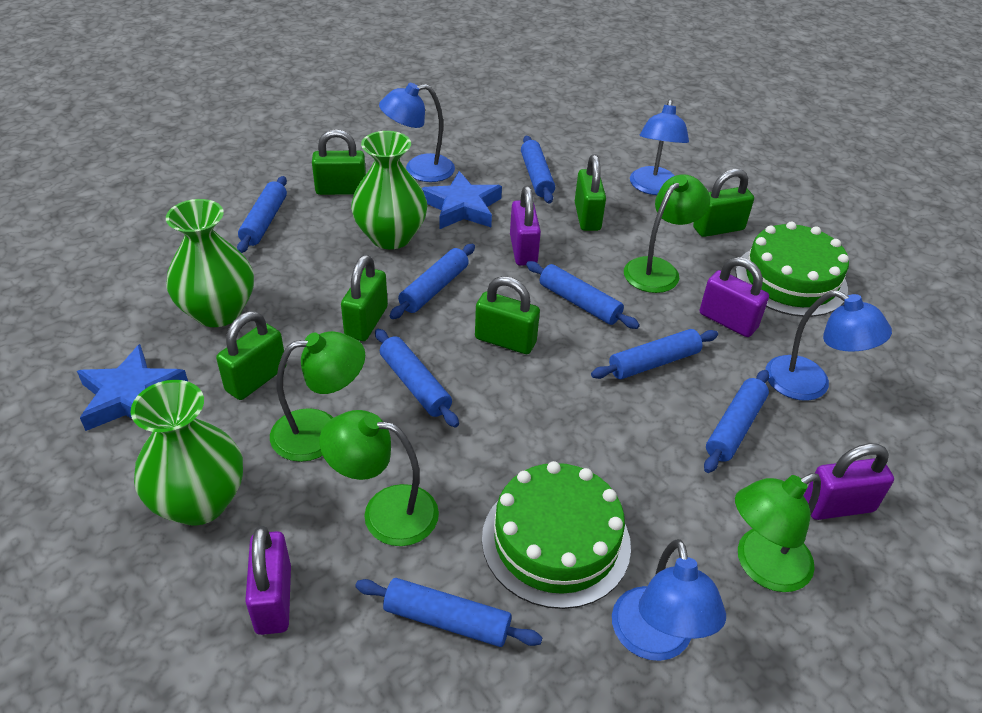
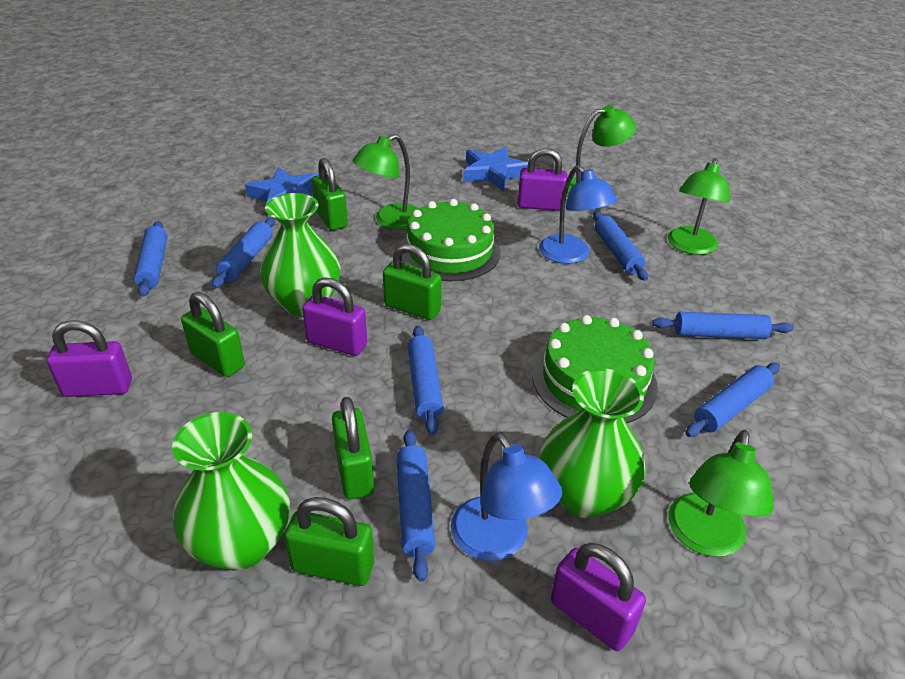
blue lamp: [379,83,455,182] [612,539,726,661] [630,99,689,195] [765,290,892,401] = 4 -> [451,433,562,561] [539,165,617,264] = 2
blue rolling pin: [237,176,287,253] [355,578,542,647] [375,329,459,427] [390,244,475,319] [521,136,555,204] [526,261,640,329] [591,329,718,379] [704,370,769,473] = 8 -> [134,221,167,297] [212,217,275,288] [396,430,435,582] [408,326,444,435] [593,211,648,281] [652,312,794,339] [686,363,780,437] = 7
green padlock: [216,311,286,400] [312,129,366,195] [341,255,388,341] [475,276,540,354] [575,154,606,231] [693,169,754,237] = 6 -> [181,292,245,377] [284,497,374,586] [311,158,348,230] [332,397,374,499] [383,244,442,320] = 5

